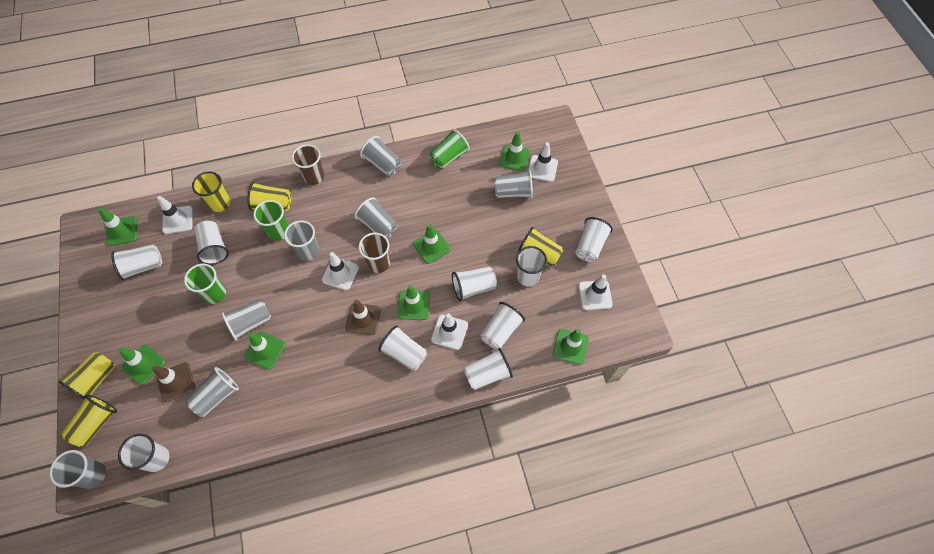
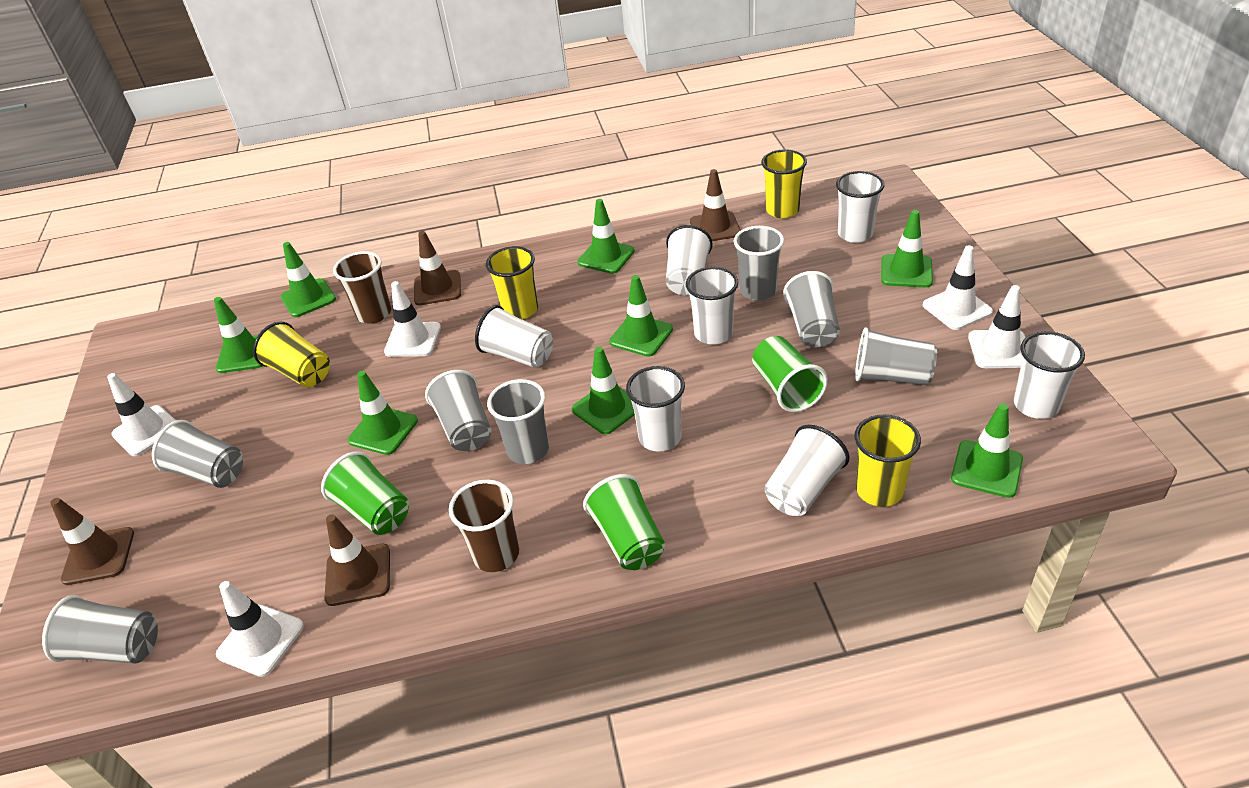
brown traffic cone: [152,362,195,402] [345,300,381,335] = 2 -> [50,498,134,585] [324,514,390,606] [414,231,461,305] [690,169,741,241] = 4
green traffic cone: [98,208,137,246] [118,344,165,385] [244,332,286,370] [398,285,430,320] [413,224,451,264] [499,132,531,172] [553,329,589,365] = 7 -> [214,297,262,373] [281,242,336,317] [348,371,418,455] [572,347,635,434] [578,199,635,274] [609,275,673,357] [881,210,933,287] [951,403,1023,498] = 8
white cup: [111,245,162,280] [118,433,170,472] [194,221,229,265] [378,325,427,371] [452,267,497,301] [464,348,513,390] [480,302,525,350] [516,246,547,286] [575,217,613,262] = 9 -> [475,305,553,368] [626,366,685,452] [666,225,713,295] [686,267,738,345] [765,425,849,516] [836,171,884,243] [1014,332,1085,419] = 7
yellow cup: [59,352,115,400] [61,395,117,447] [192,171,231,212] [247,182,291,211] [518,227,563,267] = 5 -> [253,322,330,387] [486,246,538,320] [761,149,807,218] [855,415,921,507] = 4

